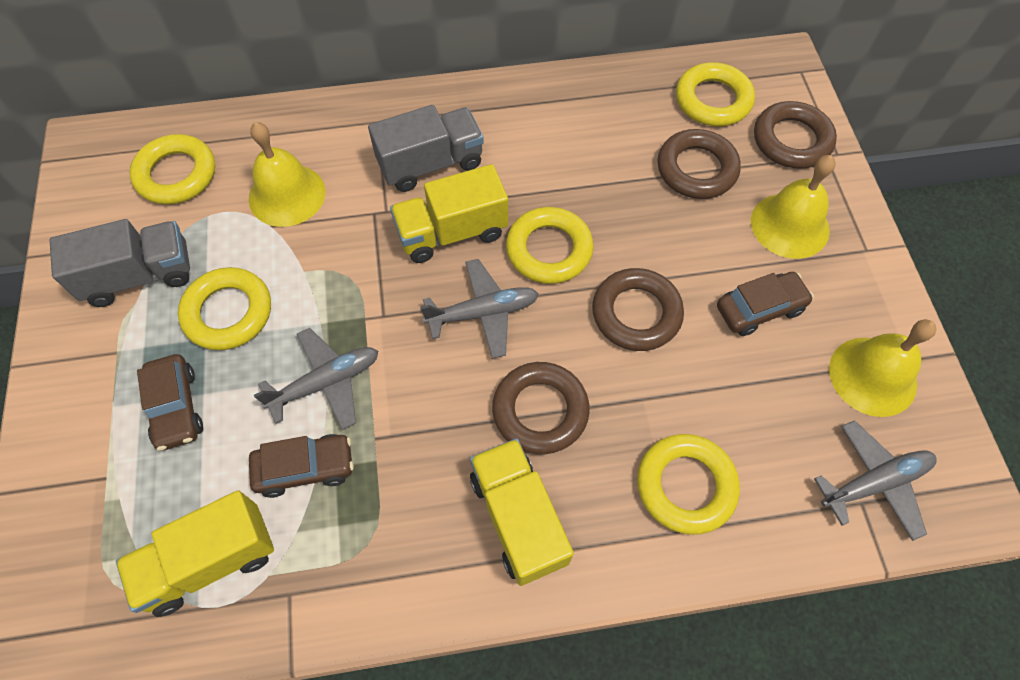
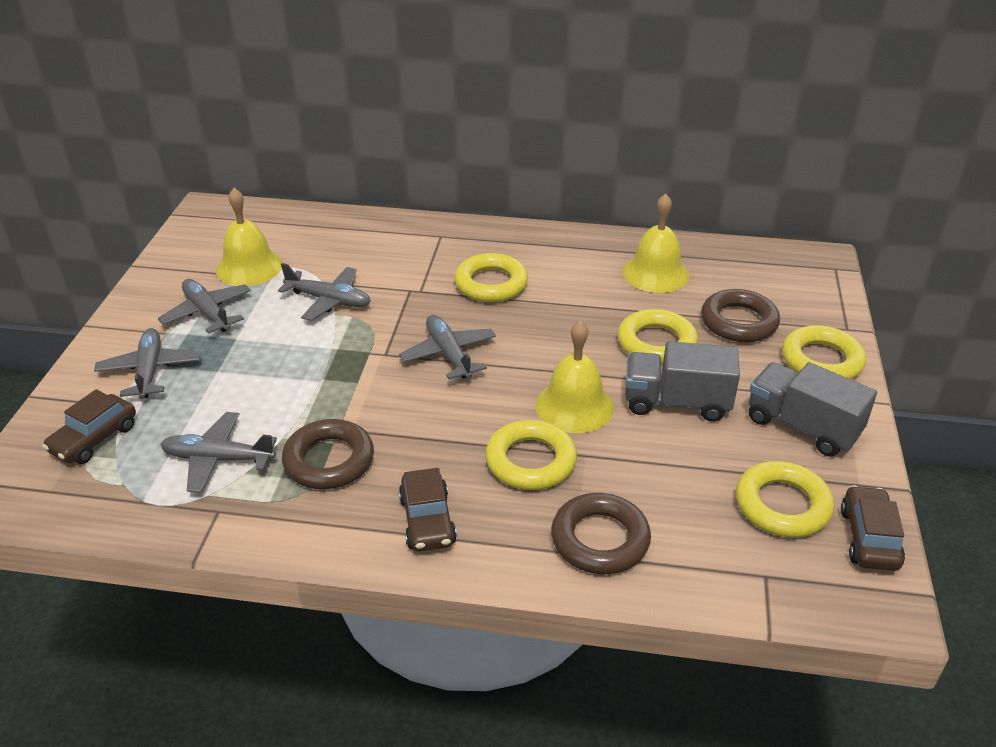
brown ring: [492,362,590,454] [592,268,684,351] [657,129,741,199] [754,101,837,169] = 4 -> [282,419,374,489] [551,493,651,574] [701,289,780,342] = 3
grey plane: [254,328,378,430] [420,259,538,359] [814,420,937,541] = 3 -> [94,328,200,399] [158,279,251,334] [160,412,277,493] [278,263,371,321] [399,315,496,379] = 5
yellow truck: [116,490,274,617] [390,164,508,263] [470,438,574,586] = 3 -> none = 0

